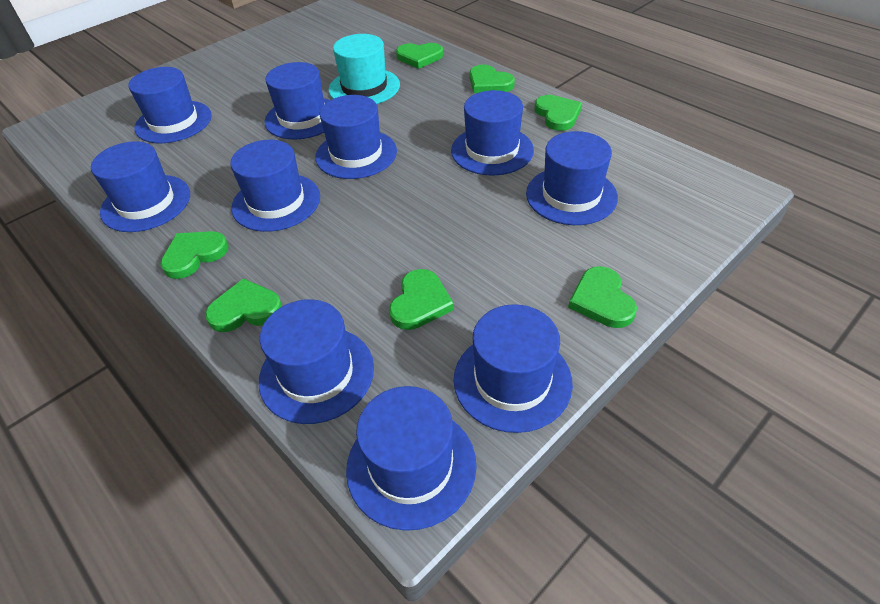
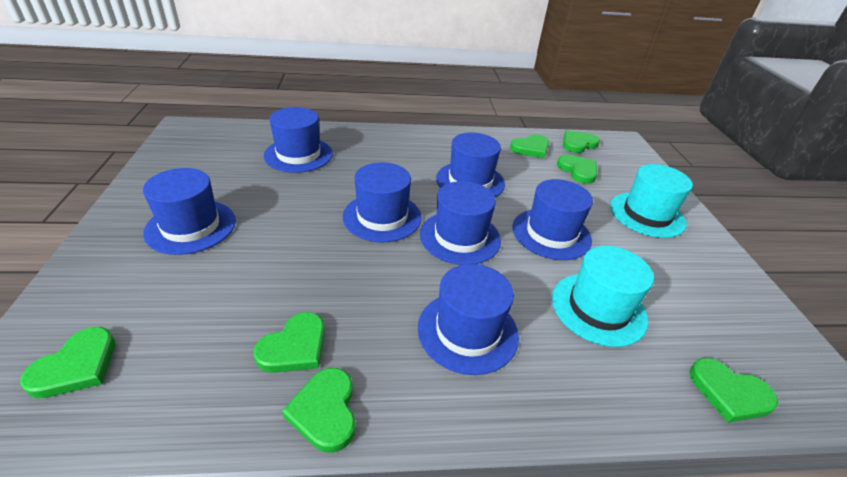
blue hat: [91,141,190,232] [129,67,212,143] [230,140,320,232] [259,299,374,424] [264,62,330,140] [315,95,397,179] [346,386,477,531] [451,90,534,176] [454,304,573,433] [526,131,618,225] = 10 -> [143,168,236,255] [264,107,333,173] [343,162,422,242] [418,264,519,375] [420,181,501,265] [436,133,505,198] [513,179,593,260] = 7
turquoise hat: [329,34,400,104] = 1 -> [552,246,654,347] [610,164,693,238] = 2

